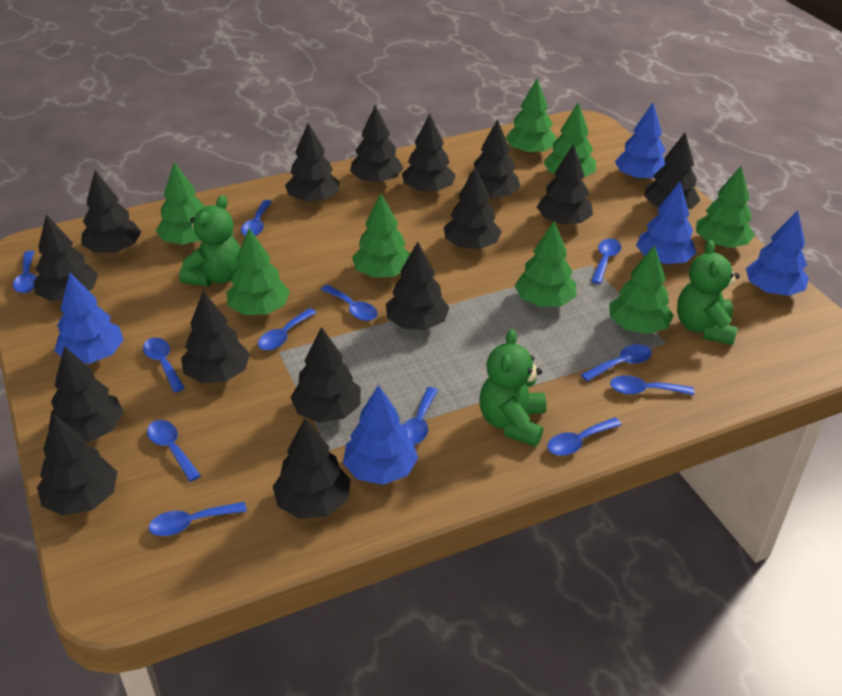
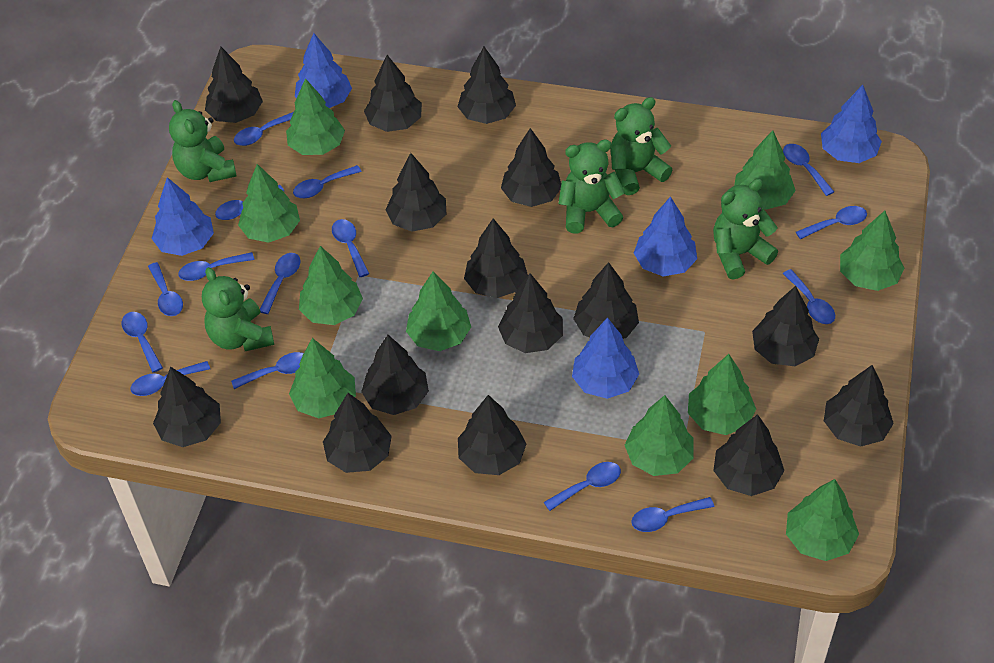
blue spoon: [13,251,37,293] [143,337,185,392] [147,420,201,482] [149,502,247,536] [241,200,272,236] [258,308,317,350] [321,285,378,321] [402,387,438,445] [547,418,622,456] [581,344,652,381] [591,238,621,284] [610,375,695,395] = 12 -> [122,312,163,372] [130,361,210,396] [148,262,183,316] [178,252,255,281] [215,185,284,220] [231,352,304,389] [234,112,293,146] [260,253,301,314] [293,165,362,198] [332,219,369,277] [544,462,621,511] [631,497,714,532] [783,144,834,196] [783,269,835,324] [796,206,867,239] = 15
green teddy bear: [179,195,240,286] [480,329,546,447] [677,240,740,345] = 3 -> [169,100,237,182] [202,267,274,351] [558,140,625,234] [611,97,672,195] [713,179,778,279] = 5
green tree: [156,162,205,245] [226,228,290,315] [352,194,410,278] [505,79,556,155] [514,221,576,307] [544,102,596,178] [610,245,674,334] [696,166,755,248] = 8 -> [238,164,300,243] [286,78,345,155] [289,338,356,418] [299,246,363,325] [406,271,471,351] [625,395,694,476] [688,354,756,435] [734,130,796,210] [786,479,859,561] [840,211,904,291] = 10

